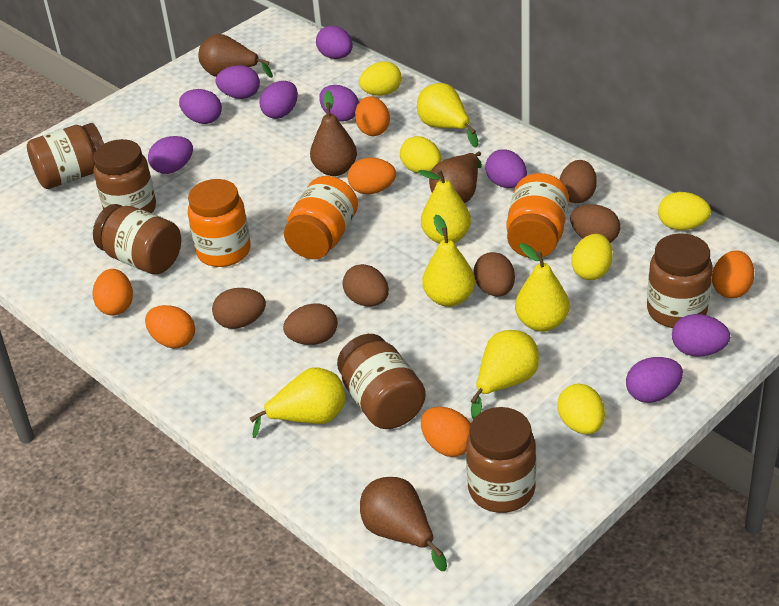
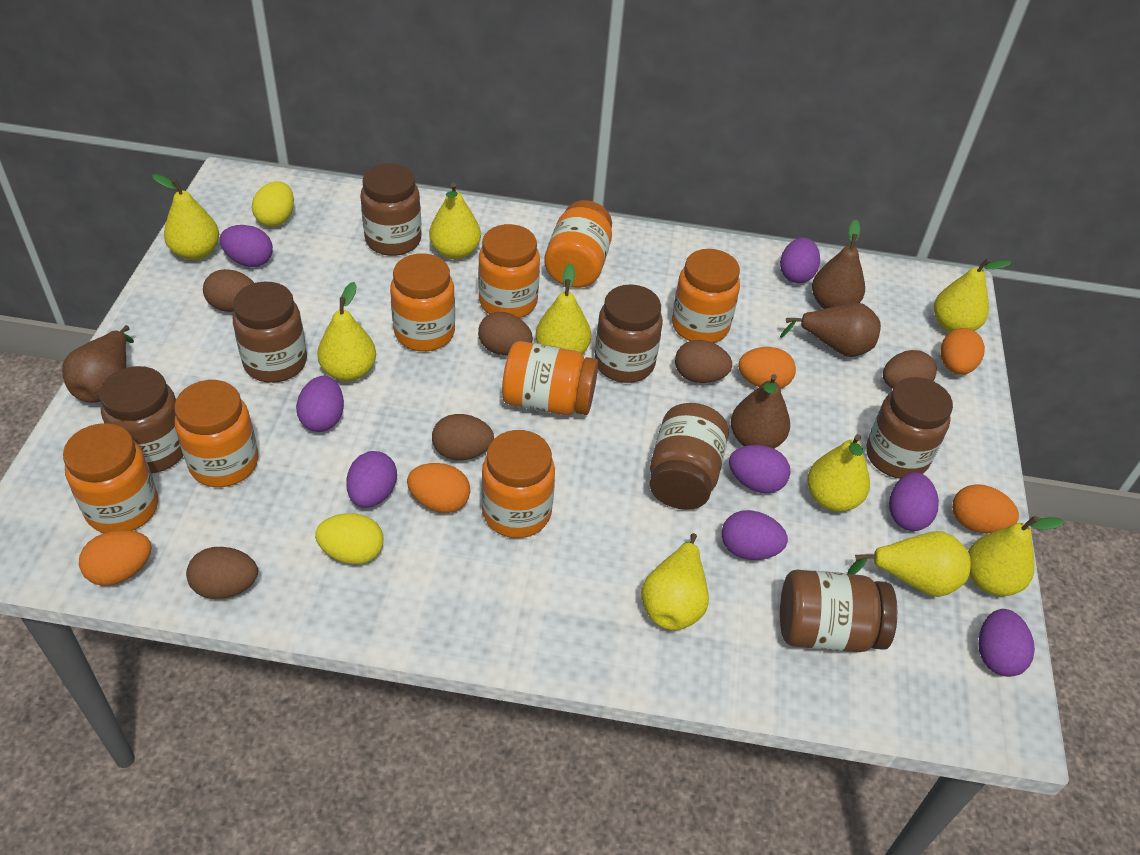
brown jar: [27,123,104,189] [93,139,156,213] [93,204,181,274] [337,334,426,429] [466,407,536,513] [647,233,713,328] = 6 -> [100,366,183,473] [233,282,307,383] [360,163,422,256] [594,284,663,383] [649,403,729,510] [780,570,897,652] [866,377,953,479] = 7
orange egg: [93,269,133,316] [145,305,195,348] [348,158,396,194] [355,96,390,136] [421,407,471,457] [712,250,754,298] = 6 -> [79,530,152,586] [407,463,470,513] [738,347,796,389] [940,328,985,375] [952,484,1019,533] = 5
orange jar: [188,179,250,267] [284,176,358,259] [506,173,569,258] = 3 -> [63,423,158,533] [174,380,258,487] [390,253,455,351] [478,224,540,318] [482,430,555,538] [502,341,598,415] [544,200,612,288] [672,249,740,343] = 8
purple egg: [148,136,193,174] [179,89,222,124] [216,65,260,99] [259,81,298,119] [316,26,353,59] [319,85,359,122] [485,149,527,188] [626,357,683,403] [672,314,730,357] = 9 -> [220,225,273,267] [296,376,344,432] [346,451,397,508] [722,510,788,560] [729,445,791,493] [780,238,820,283] [889,472,939,531] [978,609,1035,677] = 8
yellow egg: [359,62,402,96] [400,136,441,173] [557,384,605,434] [571,234,613,280] [658,192,711,230] = 5 -> [252,181,294,227] [315,513,384,564] = 2
yellow pear: [249,367,345,438] [417,83,479,148] [418,169,471,244] [422,215,475,307] [470,330,539,420] [515,243,569,332] = 6 -> [152,174,219,260] [317,282,376,381] [429,183,481,259] [535,263,591,354] [641,533,709,630] [807,434,870,512] [847,531,971,597] [934,258,1012,333] [968,516,1065,596] = 9

